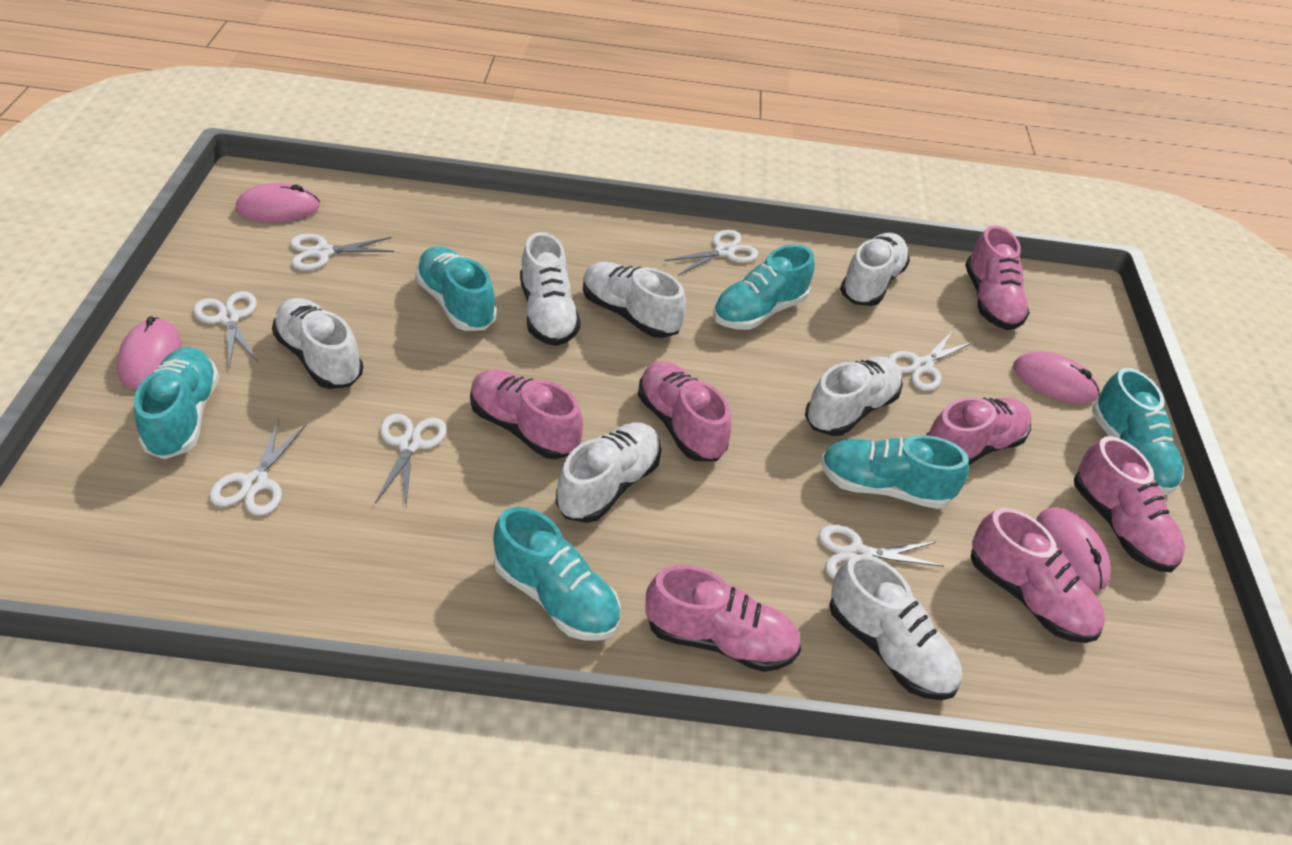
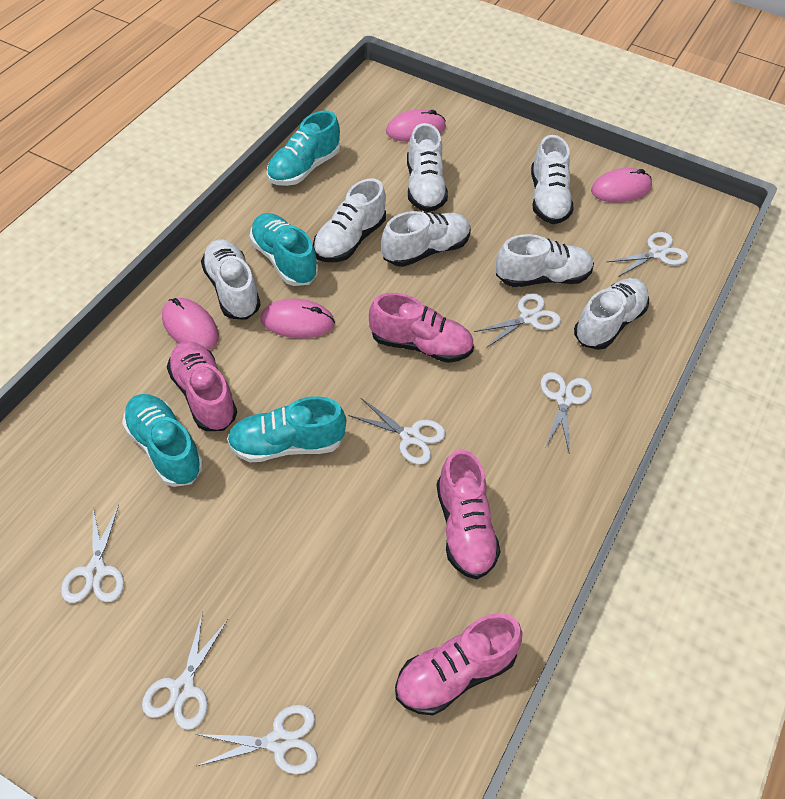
pink shoe: [470,369,583,459] [638,361,731,461] [645,565,801,672] [926,397,1032,465] [965,225,1030,330] [971,508,1105,643] [1074,436,1185,572] = 7 -> [167,341,237,431] [369,293,474,363] [395,613,522,715] [436,449,500,579] = 4
turquoise shoe: [134,347,219,459] [415,246,497,331] [493,506,620,640] [713,245,815,330] [820,435,969,509] [1092,368,1184,495] = 6 -> [122,394,203,487] [227,396,346,462] [250,213,318,286] [267,110,340,186] = 4

